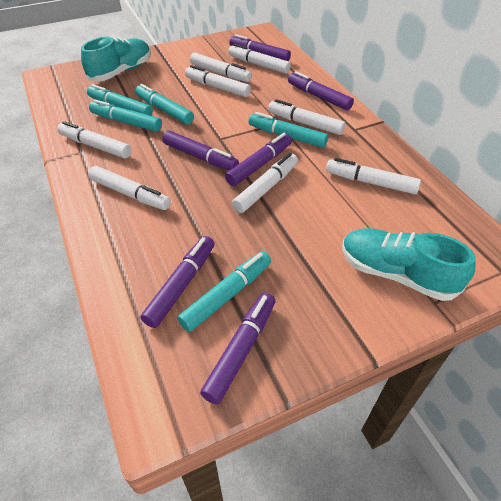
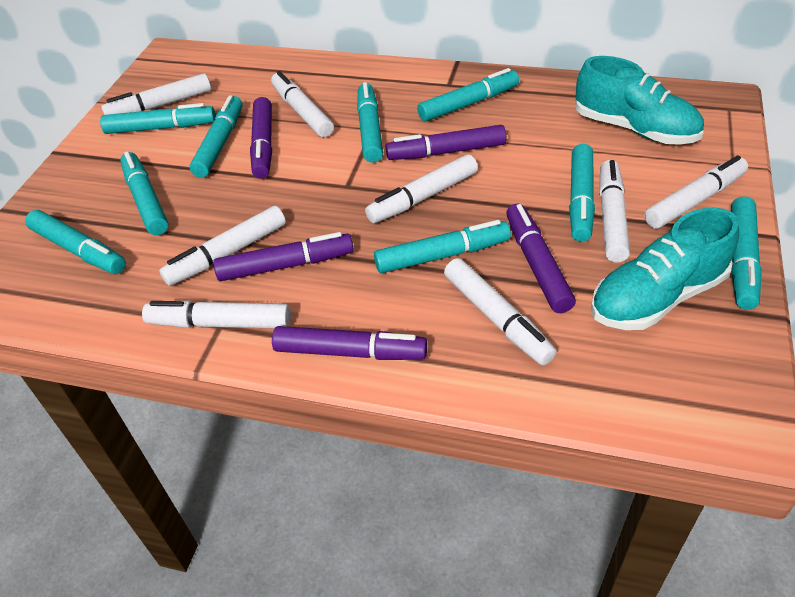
purple marker: [141,236,214,328] [162,130,239,171] [200,293,276,405] [225,133,292,186] [229,34,291,61] [288,71,354,111] = 6 -> [213,232,353,281] [250,97,272,178] [272,326,427,360] [386,125,506,160] [506,204,576,313] = 5
turquoise marker: [87,84,153,116] [89,100,162,132] [135,84,194,125] [177,251,271,332] [249,112,328,148] = 5 -> [25,210,126,274] [100,103,216,134] [120,152,169,235] [190,95,243,178] [357,82,383,163] [374,220,511,273] [417,68,519,122] [569,144,595,242] [731,197,762,310] = 9

